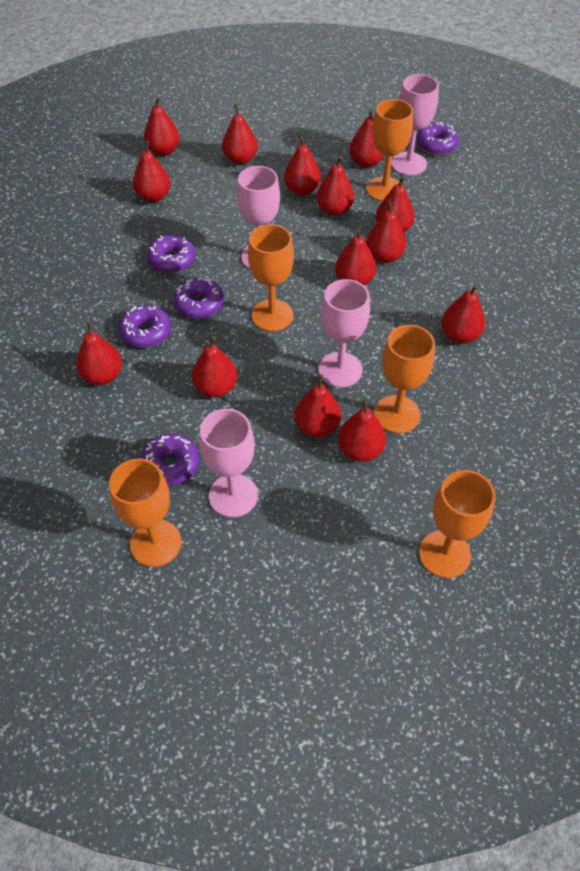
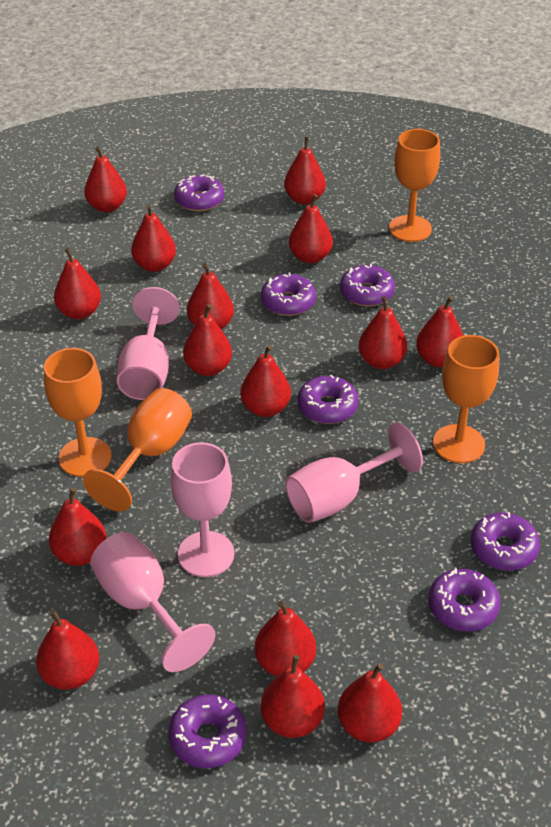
orange goblet: [109,459,181,567] [248,224,294,331] [367,99,413,201] [374,325,435,433] [419,470,495,578] = 5 -> [44,348,111,477] [83,388,192,511] [389,129,440,242] [433,335,499,463] = 4
purple donut: [119,305,171,348] [141,434,199,486] [147,234,195,273] [173,277,224,319] [416,122,459,155] = 5 -> [168,694,247,768] [174,174,224,211] [261,272,316,316] [298,375,359,424] [340,264,395,306] [428,568,501,632] [471,512,540,571] = 7
red pear: [76,322,122,385] [133,141,171,202] [144,97,180,156] [192,336,237,397] [222,104,258,165] [284,134,321,196] [294,375,341,438] [316,156,354,216] [335,229,376,285] [338,399,386,462] [349,109,384,168] [366,201,406,263] [375,176,415,233] [441,285,485,344] = 14 -> [36,610,99,690] [49,488,107,566] [54,248,101,319] [84,146,127,213] [131,205,176,272] [183,304,232,376] [187,263,234,329] [240,345,291,417] [255,601,316,676] [261,655,325,738] [284,137,326,205] [289,194,333,264] [338,663,402,742] [358,296,407,369] [416,296,464,367] = 15

